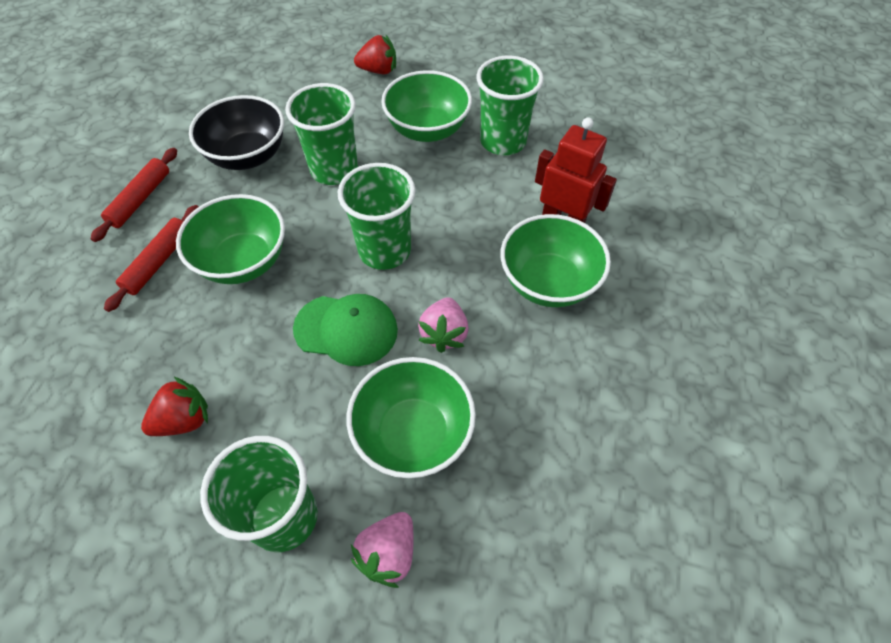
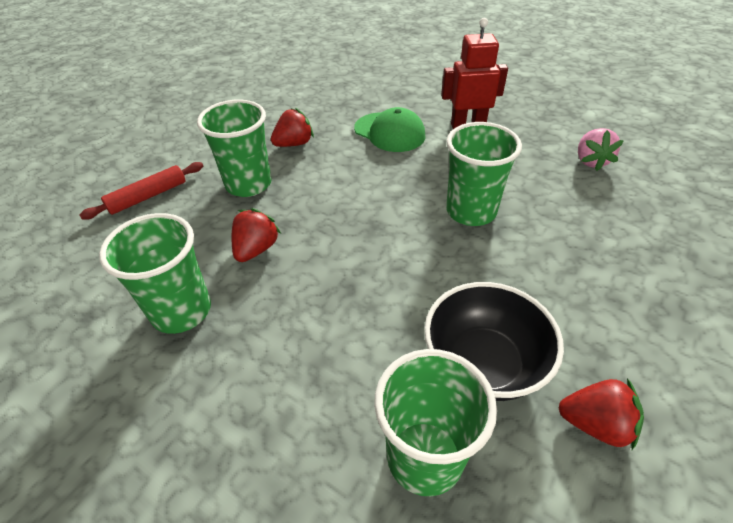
green bowl: [176,194,285,284] [347,357,476,478] [381,70,472,142] [500,214,611,307] = 4 -> none = 0
pink strawberry: [351,512,414,588] [418,297,469,353] = 2 -> [578,128,624,171] = 1
red rolling pin: [91,148,177,242] [104,205,198,312] = 2 -> [79,162,203,220] = 1
red strawberry: [141,376,208,436] [354,34,396,74] = 2 -> [232,208,281,262] [271,108,314,147] [559,378,644,450] = 3

